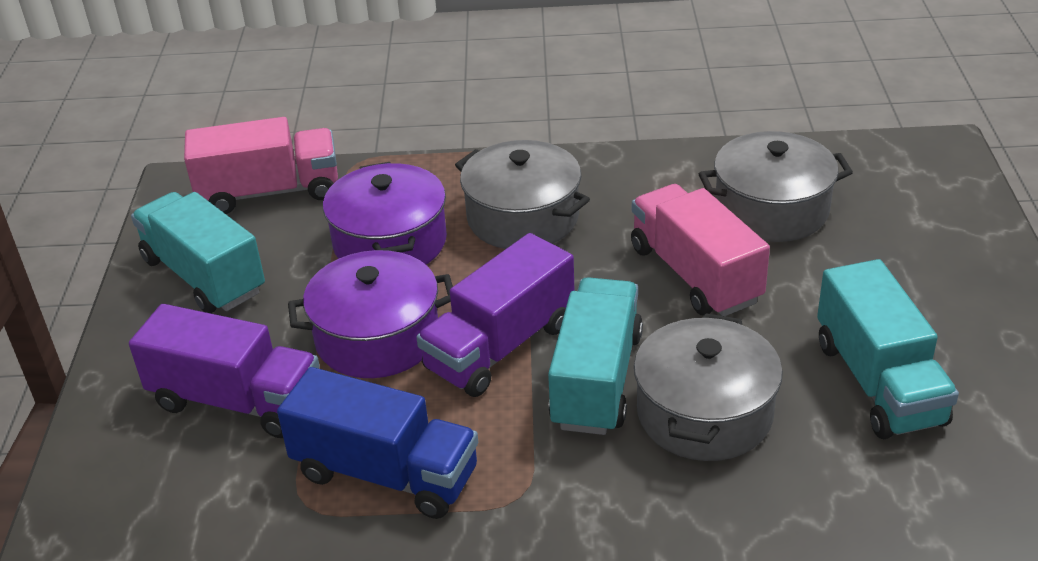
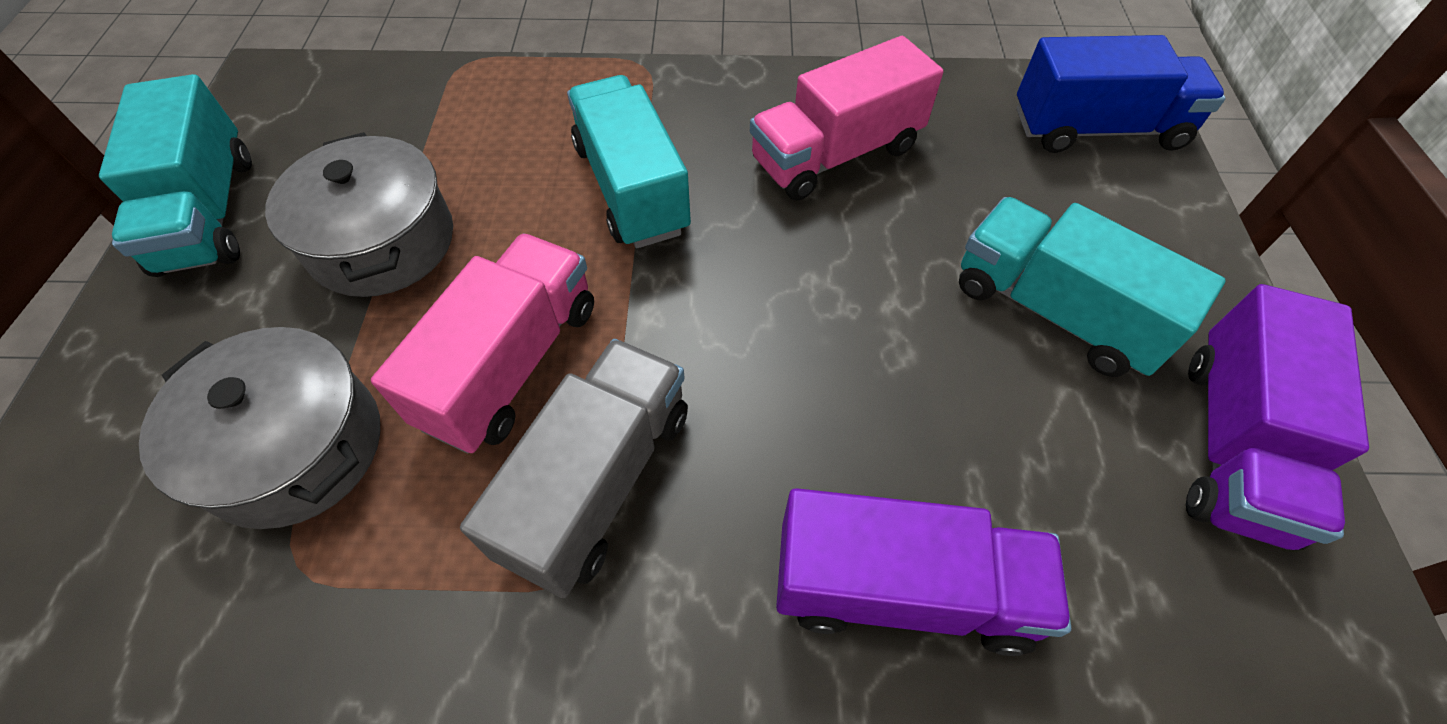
grey pot: [455,140,590,249] [634,313,783,461] [699,131,853,242] = 3 -> [139,327,380,529] [265,132,453,297] = 2
grey truck: none = 0 -> [460,339,688,598] = 1
purple pot: [288,250,453,378] [323,162,447,265] = 2 -> none = 0

